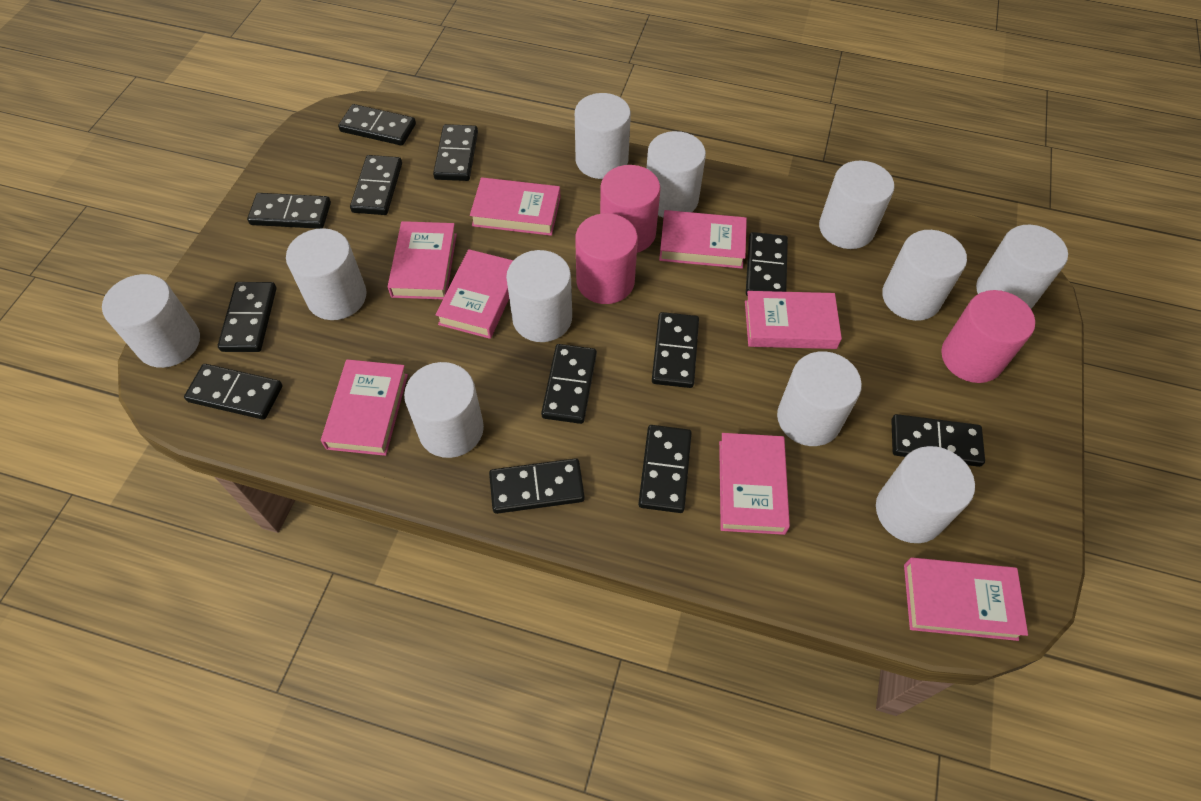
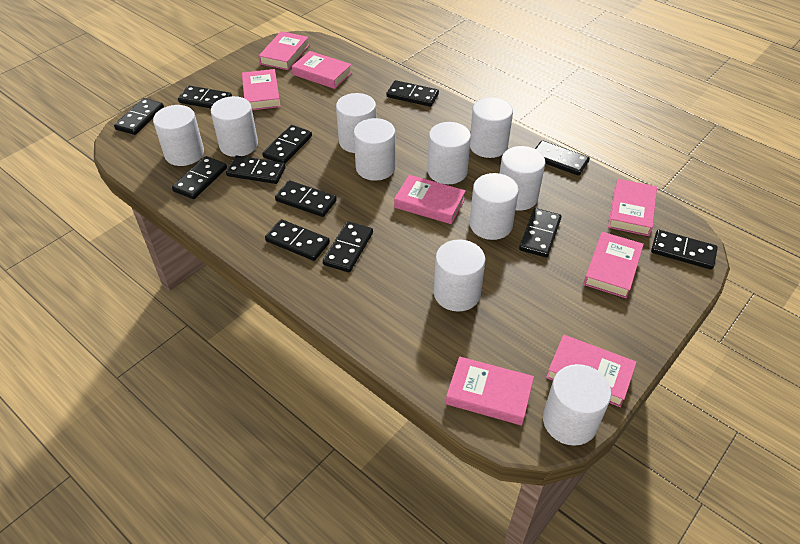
pink cylinder: [575,213,638,304] [600,165,661,253] [941,290,1035,383] = 3 -> none = 0
white cylinder: [102,274,200,368] [286,228,367,320] [404,362,484,458] [506,250,572,342] [575,93,631,179] [646,131,706,217] [777,351,862,446] [819,161,894,249] [876,446,975,543] [882,230,967,321] [976,225,1068,309] = 11 -> [153,105,204,166] [211,96,258,157] [336,93,376,153] [354,118,396,181] [428,122,471,184] [434,239,485,312] [469,173,519,240] [470,97,513,158] [499,146,546,210] [543,364,611,446] = 10

